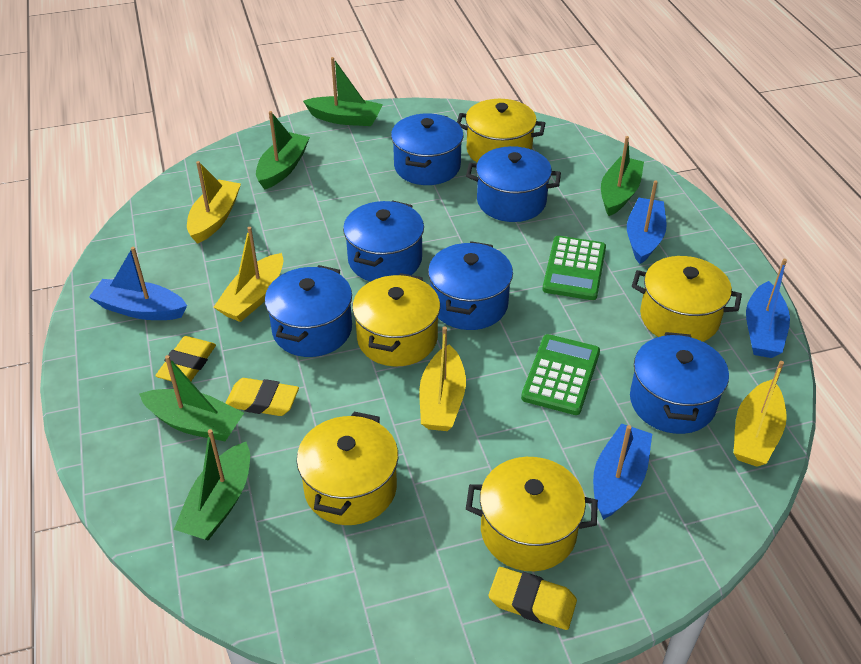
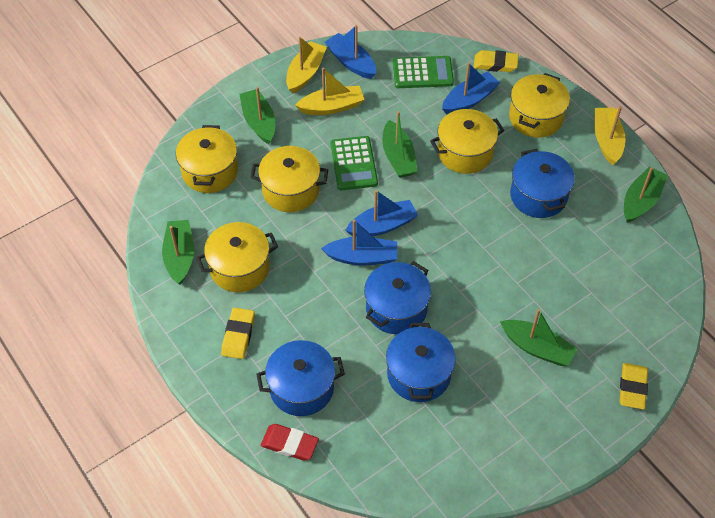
blue pot: [265,265,352,357] [343,200,424,282] [391,113,464,185] [428,241,513,330] [466,146,561,222] [630,332,729,434] = 6 -> [256,340,345,416] [364,261,431,334] [386,323,456,402] [510,148,575,218] = 4
red eraser: none = 0 -> [261,424,319,461] = 1
yellow boat: [187,161,241,244] [214,227,283,322] [419,327,466,431] [734,361,787,467] = 4 -> [286,37,327,94] [295,67,365,115] [595,106,626,165] = 3

